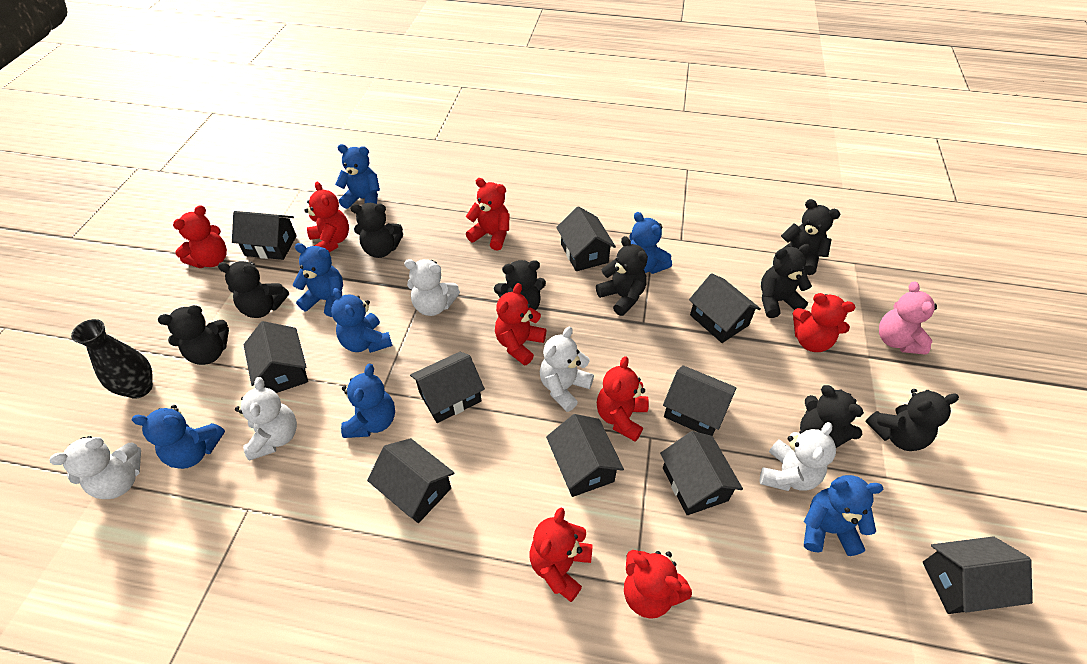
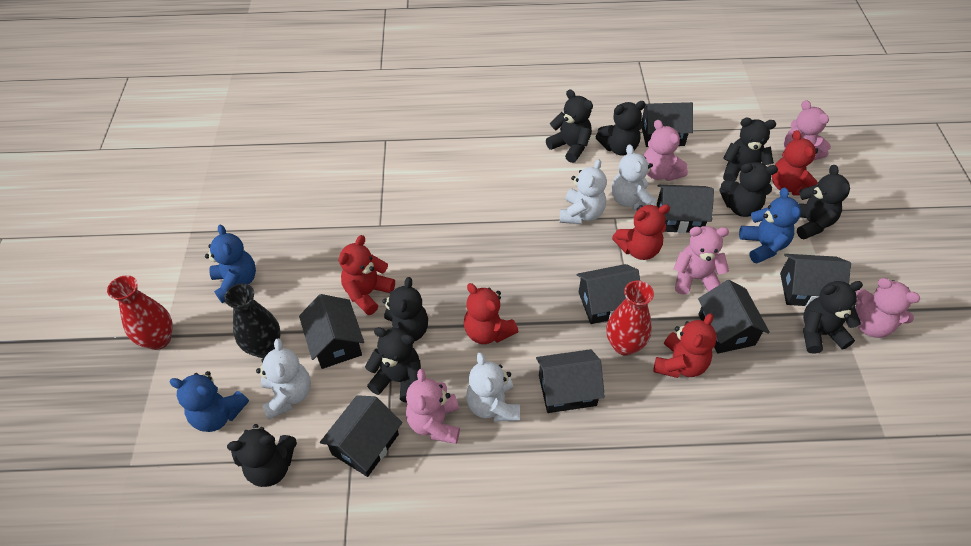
black house: [232,211,297,260] [244,321,308,393] [367,438,455,523] [410,352,485,423] [546,414,624,497] [556,206,616,271] [660,431,743,515] [663,365,736,436] [689,273,761,343] [923,536,1032,614] = 10 -> [299,294,364,369] [320,395,403,477] [536,349,605,413] [577,264,640,324] [642,102,693,147] [657,185,714,233] [698,280,770,353] [780,254,851,307] = 8
blue teddy bear: [132,405,225,469] [293,243,343,317] [331,288,392,353] [335,144,380,209] [341,364,395,438] [629,212,672,274] [804,475,883,556] = 7 -> [170,371,249,432] [205,225,256,303] [739,187,801,263] = 3
pink teddy bear: [879,281,937,355] = 1 -> [406,369,460,444] [644,120,688,181] [674,226,729,295] [784,100,831,161] [856,278,920,338] = 5
red teddy bear: [173,205,227,268] [304,182,349,252] [466,178,509,251] [495,283,546,366] [529,508,593,602] [597,356,649,442] [624,550,692,619] [793,293,855,352] = 8 -> [339,235,395,315] [464,283,519,344] [612,204,670,260] [653,313,717,378] [772,130,818,196] = 5
red vase: none = 0 -> [107,275,173,350] [606,281,654,356] = 2
white teddy bear: [49,436,141,499] [235,377,297,461] [404,259,460,316] [540,327,594,412] [760,422,836,491] = 5 -> [256,338,311,420] [466,352,520,421] [560,159,607,224] [612,144,656,210] = 4

